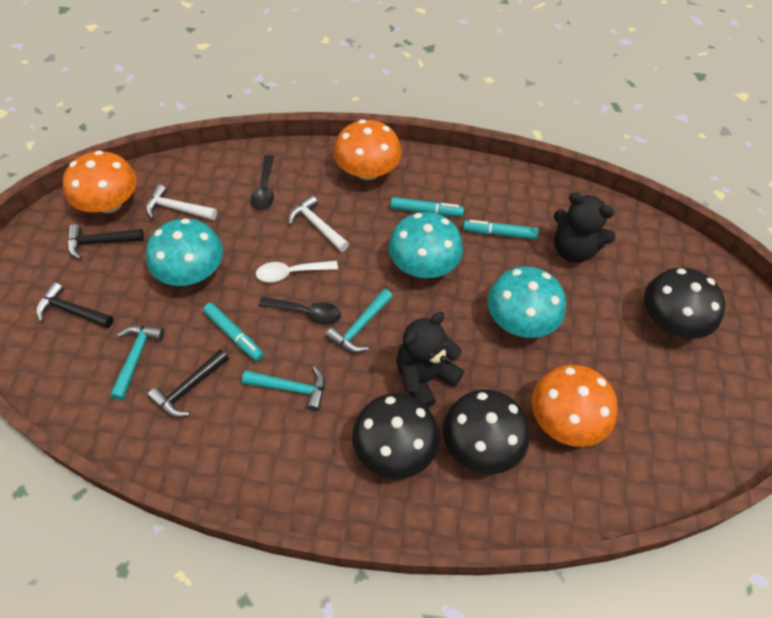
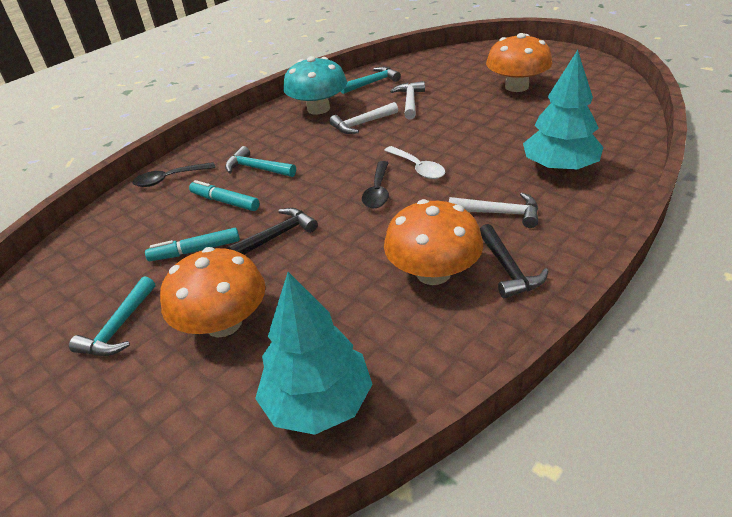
black hammer: [36,282,113,329] [67,224,144,259] [147,349,229,417] = 3 -> [228,208,318,255] [480,224,548,299] = 2
black mushroom: [352,393,440,479] [443,389,530,474] [644,268,725,339] = 3 -> none = 0
black teddy bear: [397,312,464,408] [554,192,616,263] = 2 -> none = 0
turquoise marker: [203,303,264,361] [390,197,464,217] [463,220,539,240] = 3 -> [145,228,240,261] [189,180,259,211] = 2
turquoise mushroom: [146,218,223,286] [389,212,463,278] [488,267,566,338] = 3 -> [283,56,347,115] = 1
turquoise tree: none = 0 -> [255,272,373,435] [523,50,603,172] = 2
white hammer: [146,184,217,220] [288,195,349,252] = 2 -> [329,102,398,134] [390,81,425,119] [449,192,538,228] = 3

